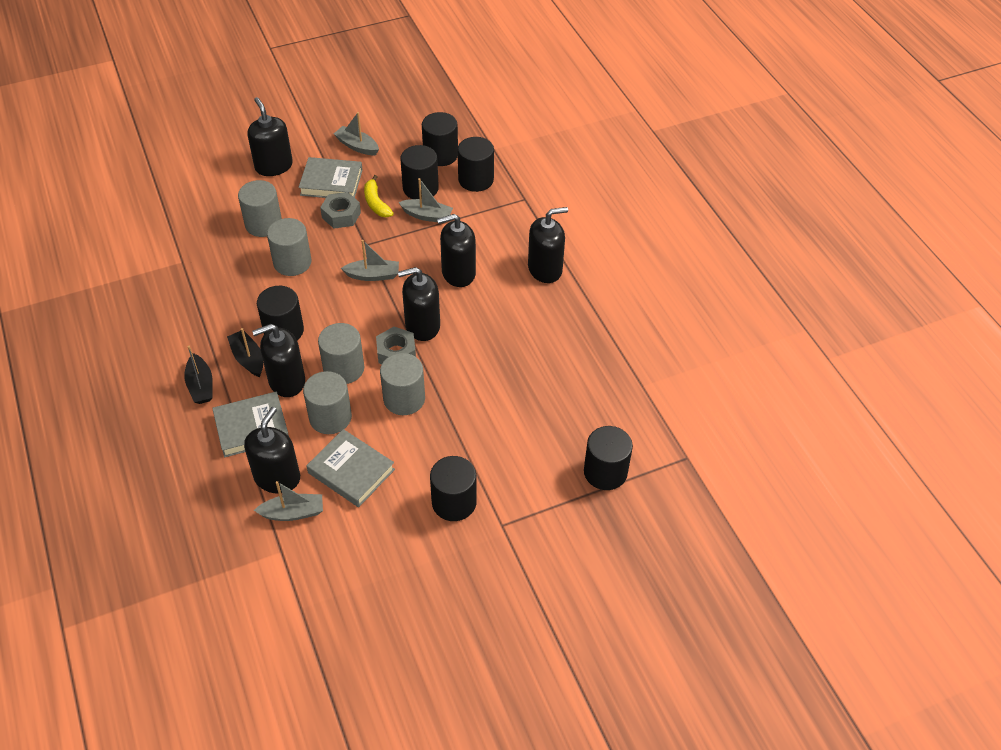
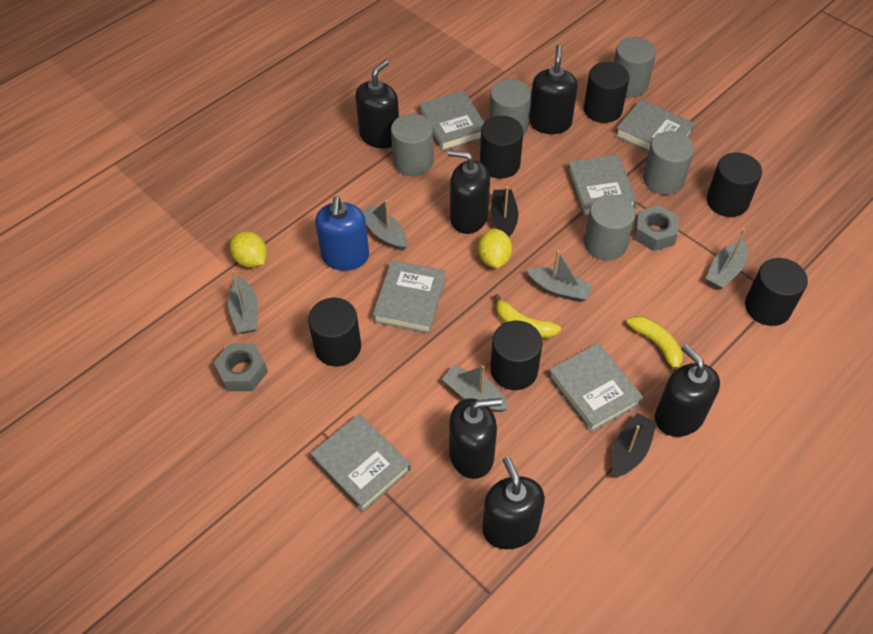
blue soap dispenser: none = 0 -> [315,196,369,271] = 1
grey boat: [254,481,323,521] [334,112,379,155] [341,240,399,281] [399,178,453,223] = 4 -> [228,270,258,334] [362,200,407,251] [442,365,509,412] [527,250,593,302] [706,229,748,289] = 5
grey book: [212,392,289,457] [299,157,362,198] [306,429,395,507] = 3 -> [310,414,411,512] [373,260,446,333] [419,90,485,152] [548,343,643,433] [567,155,637,217] [615,99,695,152] = 6
yellow banana: [364,175,394,217] = 1 -> [494,294,561,339] [626,316,683,371] = 2
yellow lemon: none = 0 -> [230,231,267,268] [478,228,512,269] = 2

